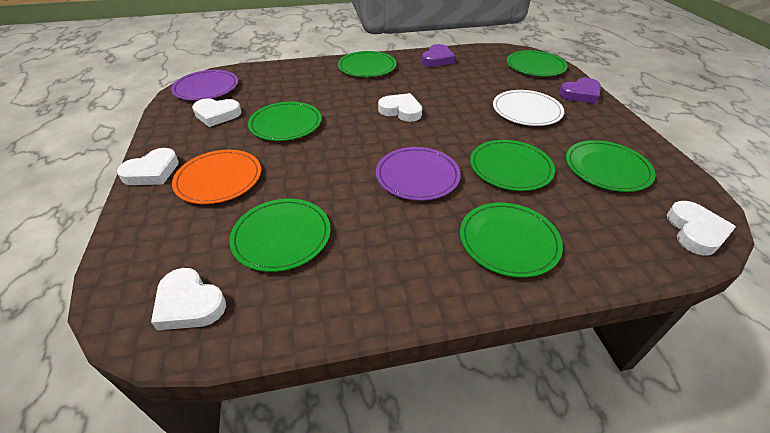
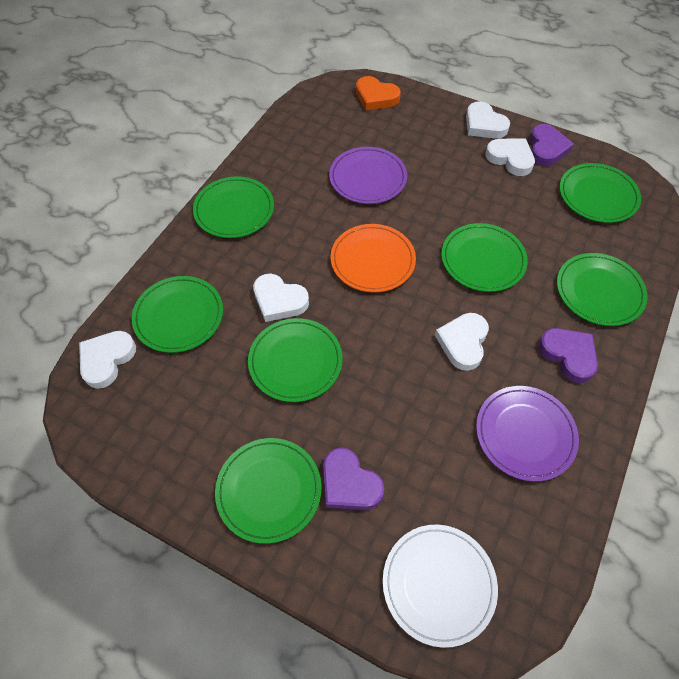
orange heart: none = 0 -> [356,76,401,111] = 1
purple heart: [422,44,455,67] [559,78,601,104] = 2 -> [323,448,384,510] [530,124,574,166] [538,328,598,383] = 3

